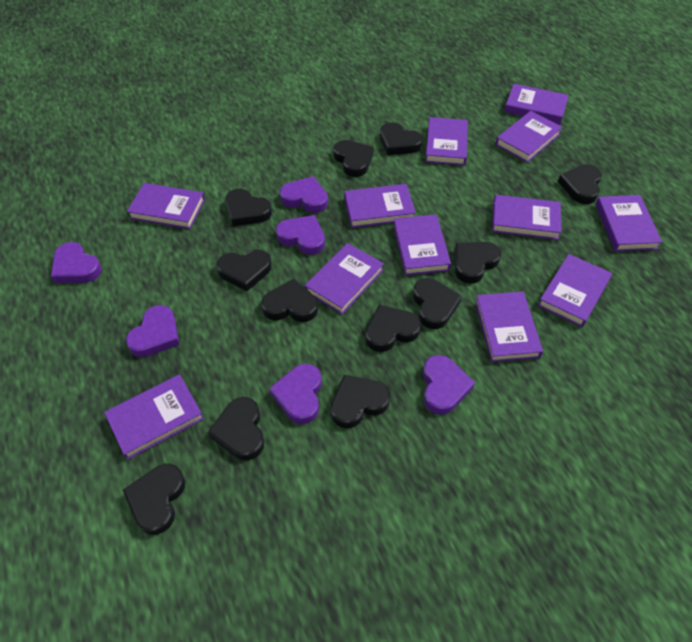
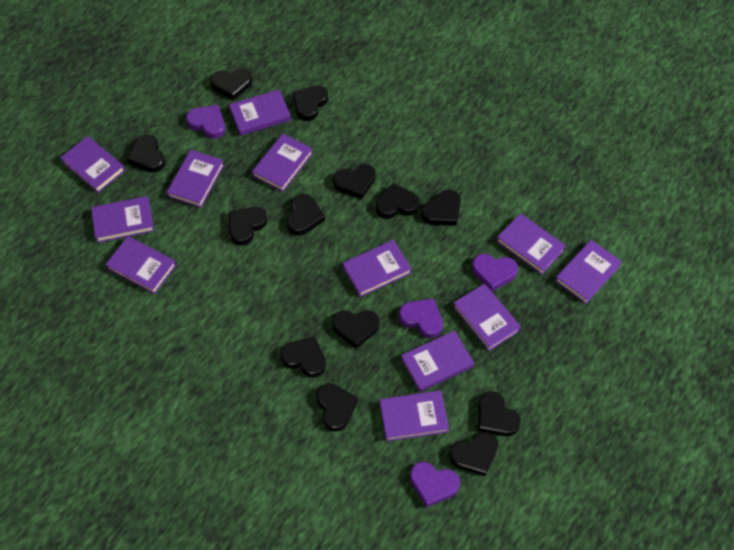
black heart: [123,464,185,535] [208,397,264,460] [216,249,272,291] [225,189,272,226] [261,279,318,322] [331,375,390,428] [333,140,374,177] [365,305,421,352] [380,122,423,155] [413,278,462,329] [455,242,501,284] [558,164,602,204] = 12 -> [127,134,165,173] [210,68,252,101] [229,207,267,245] [280,336,326,378] [287,194,325,235] [292,85,328,121] [316,383,358,432] [332,310,379,349] [333,163,376,199] [376,183,419,219] [421,190,461,226] [449,432,498,476] [478,391,521,436] = 13
purple heart: [51,242,102,283] [126,305,179,357] [269,364,322,424] [276,215,325,255] [280,176,328,213] [423,355,475,415] = 6 -> [186,105,225,139] [399,298,443,338] [410,462,460,507] [472,254,518,291] = 4

